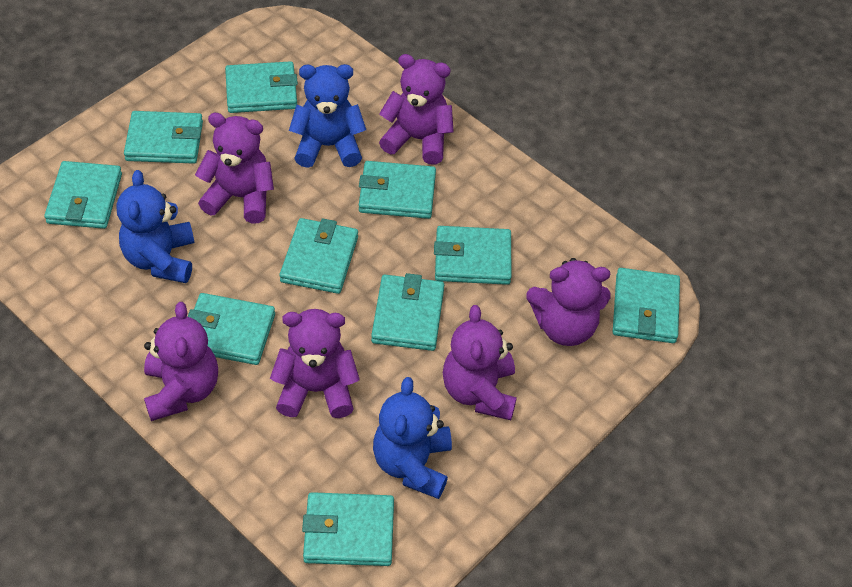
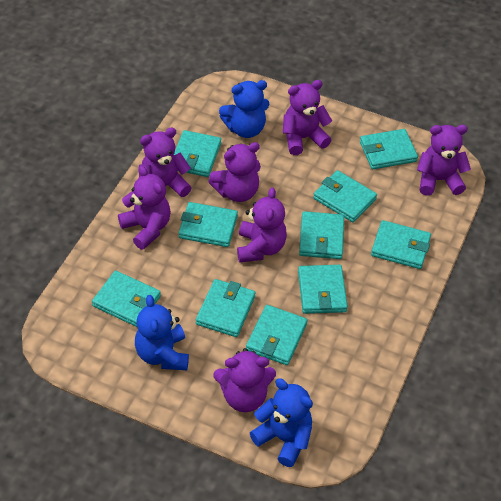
purple teddy bear: [144,302,218,421] [195,113,274,223] [270,309,360,418] [379,54,454,165] [443,305,517,420] [526,258,611,346] = 6 -> [118,166,171,250] [139,128,191,197] [208,142,261,202] [213,348,276,412] [237,187,287,262] [283,80,332,155] [417,125,471,196] = 7

